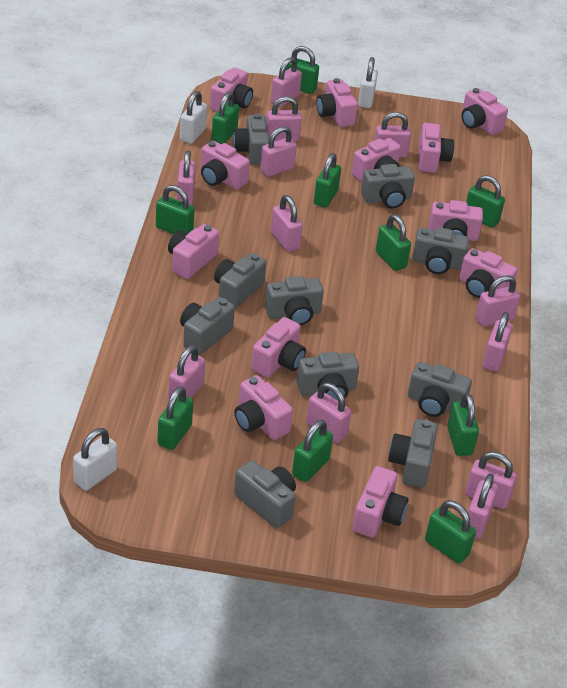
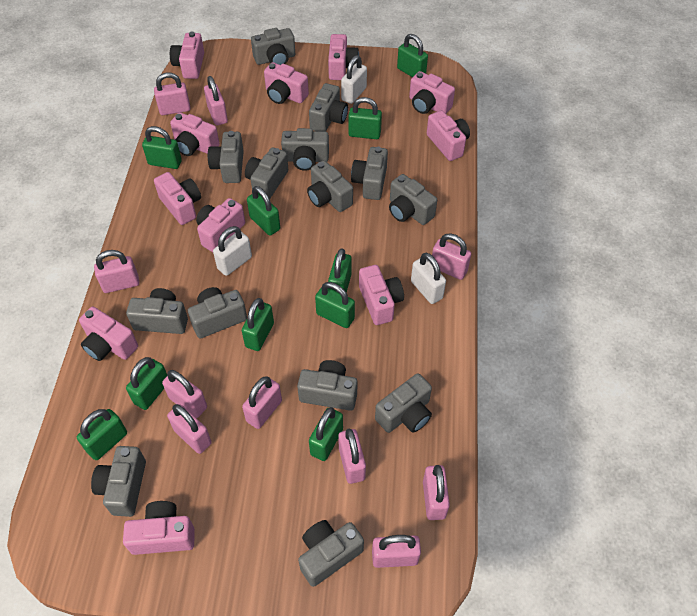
grey camera: [180,297,235,355] [214,253,266,309] [233,114,269,165] [234,460,296,528] [265,276,324,325] [297,351,359,401] [361,164,415,208] [388,419,438,488] [408,362,472,417] [412,227,469,274] = 10 -> [91,446,146,517] [126,288,188,334] [188,287,247,339] [208,131,244,183] [245,147,288,199] [251,28,295,65] [281,128,329,171] [297,360,358,411] [298,520,364,587] [307,160,353,212] [309,83,348,131] [351,147,388,200] [375,373,432,433] [389,174,437,225] = 14
pink camera: [168,224,219,279] [201,141,250,189] [210,67,253,112] [234,375,293,440] [251,317,306,377] [316,78,358,127] [352,138,401,182] [352,466,408,538] [419,123,454,173] [428,200,483,241] [459,248,518,298] [461,88,508,135] = 12 -> [79,307,138,361] [123,501,195,555] [154,172,201,225] [170,32,204,79] [170,112,220,156] [196,198,245,252] [264,62,309,104] [328,34,359,80] [359,265,404,325] [409,71,455,114] [427,110,470,161] = 11
pink padlock: [168,345,205,399] [177,150,196,205] [260,126,297,177] [266,96,302,142] [271,57,302,107] [271,195,303,252] [306,383,351,443] [374,112,411,158] [465,452,517,509] [468,473,498,539] [476,275,520,327] [482,312,512,372] = 12 -> [94,250,139,293] [154,72,191,115] [162,370,207,418] [167,404,212,454] [204,76,228,125] [242,376,282,429] [338,428,366,484] [372,535,421,568] [423,465,450,520] [432,234,471,280] = 10

